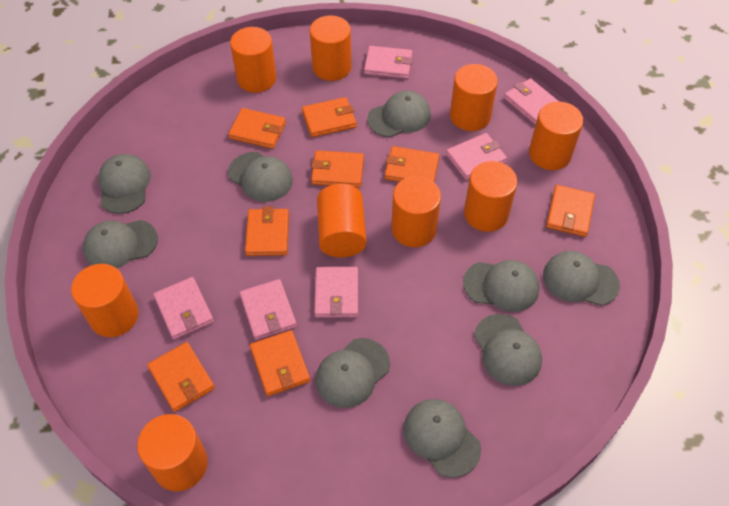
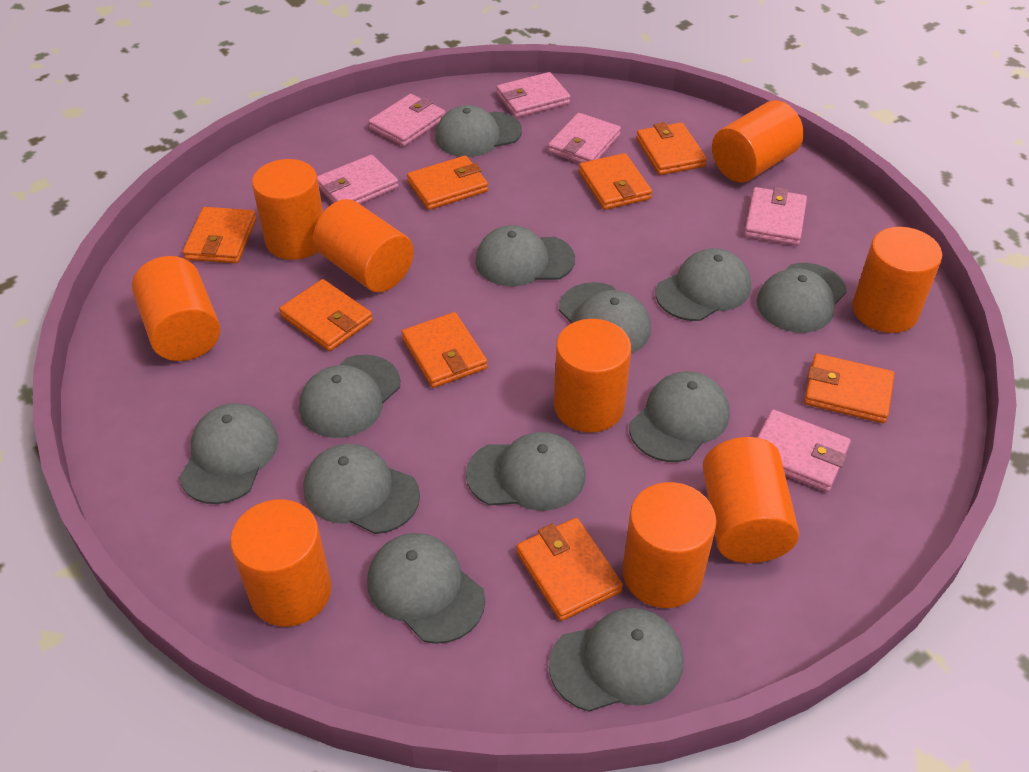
grey cap: [83,220,158,268] [98,154,151,214] [228,152,293,202] [316,338,390,408] [367,91,431,138] [403,399,481,478] [463,260,540,312] [474,314,542,386] [543,251,620,306] = 9 -> [179,403,278,504] [299,355,400,438] [304,444,420,534] [367,533,485,644] [435,105,522,157] [466,432,586,511] [475,225,575,287] [549,608,683,712] [559,282,651,353] [629,371,730,462] [655,248,751,321] [757,263,847,333] = 12

